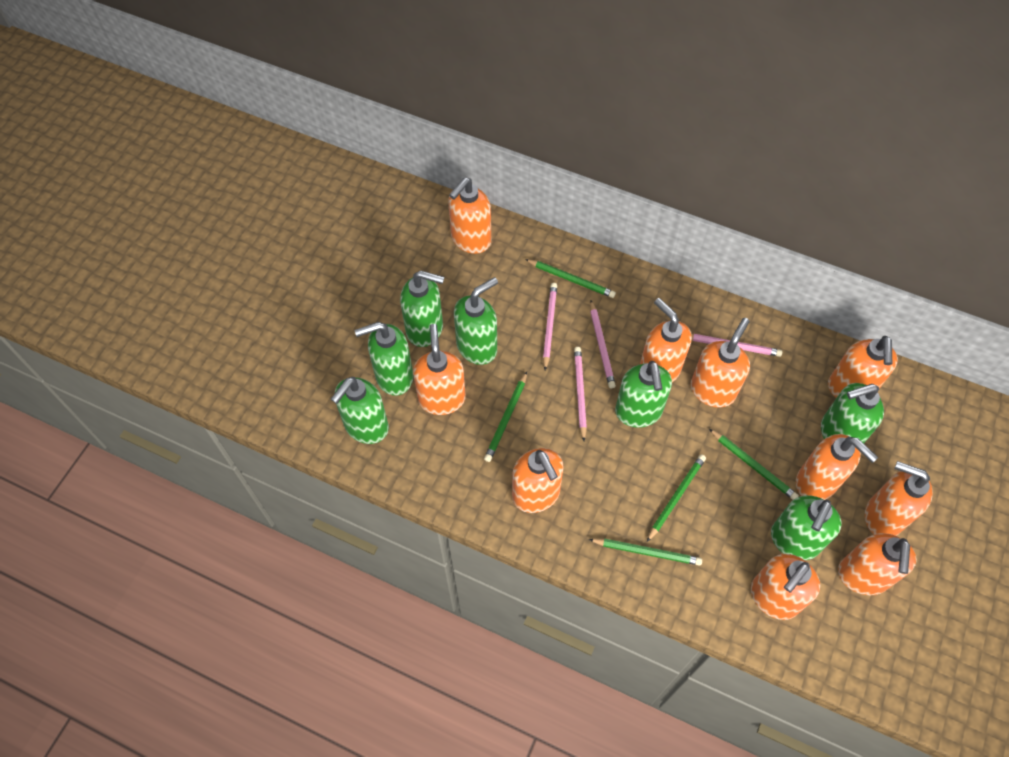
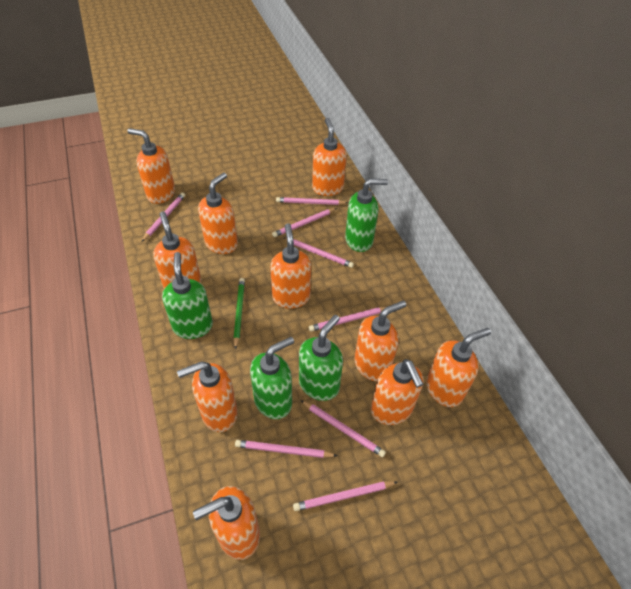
green pencil: [484,372,527,462] [525,259,616,298] [588,538,702,566] [647,454,706,542] [709,429,799,500] = 5 -> [233,278,245,350] = 1
green soap dispenser: [331,377,389,444] [354,322,413,396] [400,271,444,347] [454,277,498,365] [615,361,672,428] [771,495,842,560] [821,383,884,443] = 7 -> [162,252,213,339] [250,337,294,419] [299,315,343,401] [345,179,388,252] = 4
pink pencil: [543,283,557,370] [574,347,587,441] [590,300,616,388] [692,334,782,357] = 4 -> [142,193,185,242] [235,440,337,458] [272,208,337,237] [276,197,348,205] [284,238,354,268] [293,481,398,511] [300,400,386,457] [309,307,386,332] = 8

